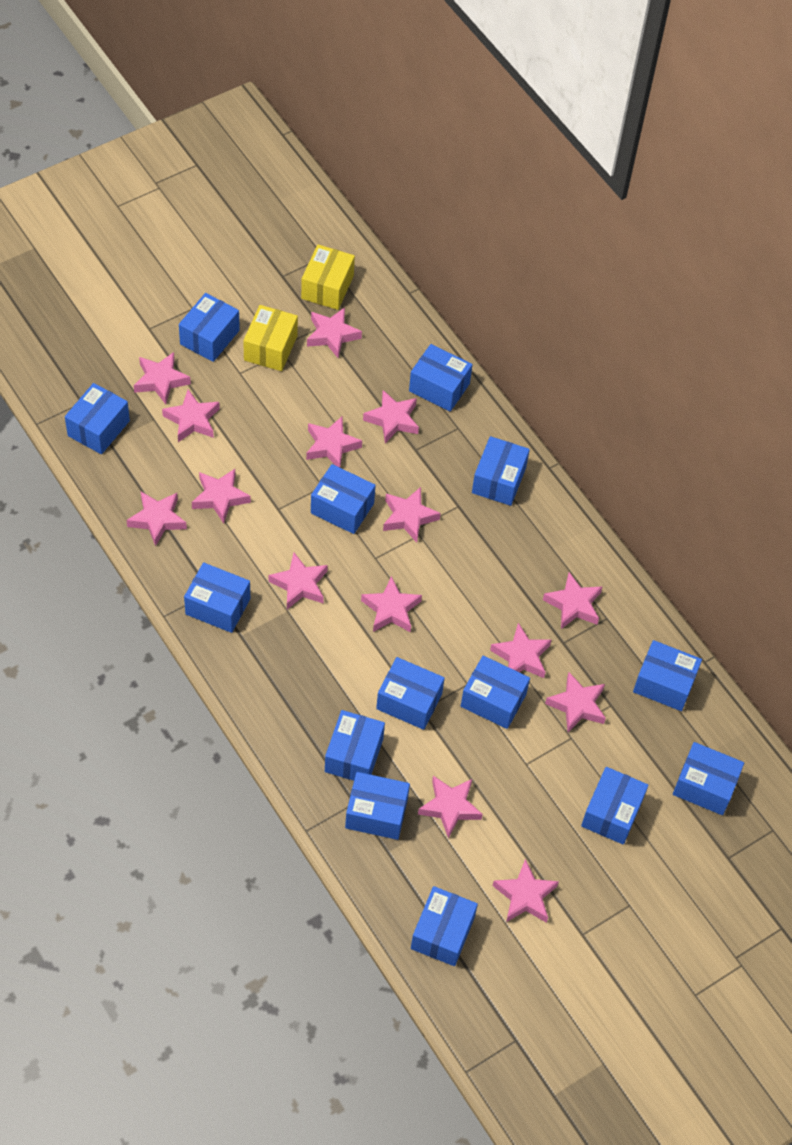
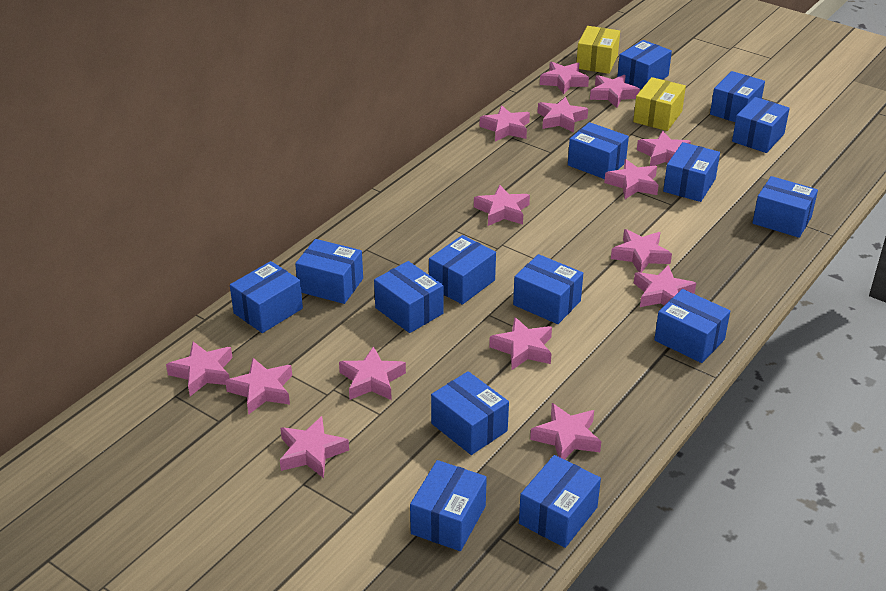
blue box: [65,383,130,454] [179,293,240,362] [184,562,250,633] [311,464,376,534] [325,710,385,781] [345,772,410,840] [376,657,445,730] [409,344,473,412] [411,886,478,966] [461,656,530,729] [472,436,530,506] [581,767,648,845] [633,640,702,711] [673,742,744,815] = 14 -> [230,261,303,333] [295,239,363,304] [374,261,443,333] [410,460,487,551] [429,235,496,305] [431,371,509,455] [513,254,583,324] [519,455,601,548] [568,122,629,179] [617,40,672,89] [654,289,730,363] [663,142,720,202] [710,71,765,122] [732,97,790,153] [752,176,818,238] = 15

